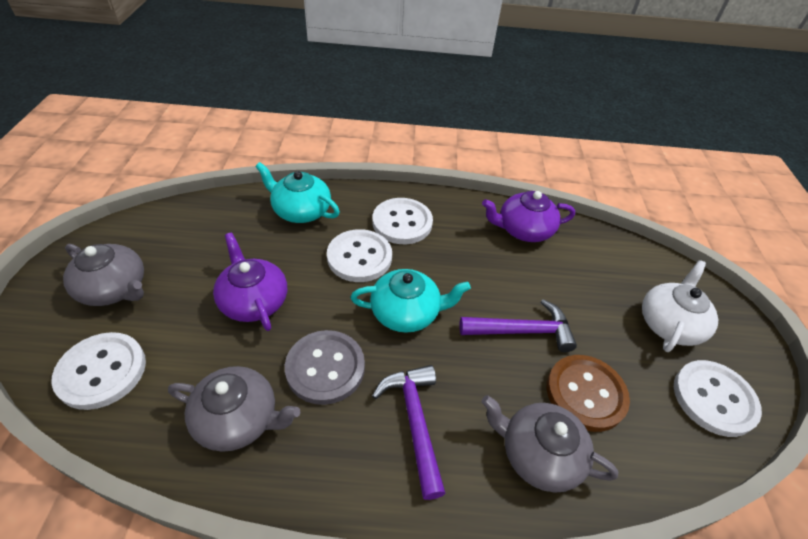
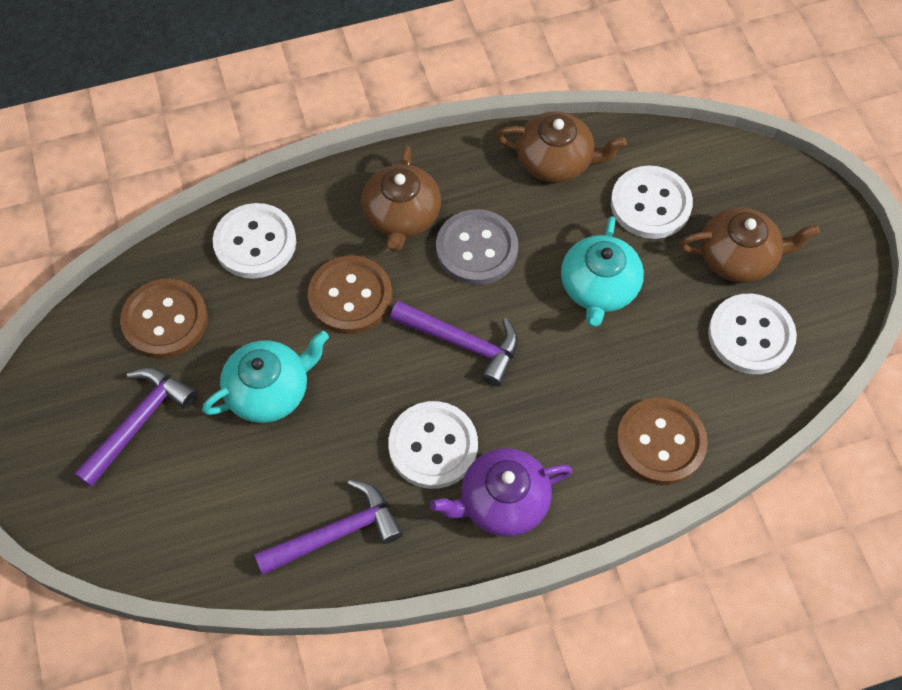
brown button: [547,355,630,432] = 1 -> [120,279,208,359] [308,256,392,334] [616,398,708,485] = 3
brown teapot: none = 0 -> [362,146,441,252] [496,111,627,183] [680,207,820,283] = 3
grey teapot: [63,244,144,306] [168,366,300,452] [482,395,619,493] = 3 -> none = 0
purple hammer: [372,365,446,500] [460,299,577,352] = 2 -> [74,368,197,487] [254,479,403,575] [390,301,518,386] = 3
purple teapot: [213,232,287,331] [482,191,575,242] = 2 -> [430,448,572,537] = 1
white teapot: [642,260,718,352] = 1 -> none = 0

